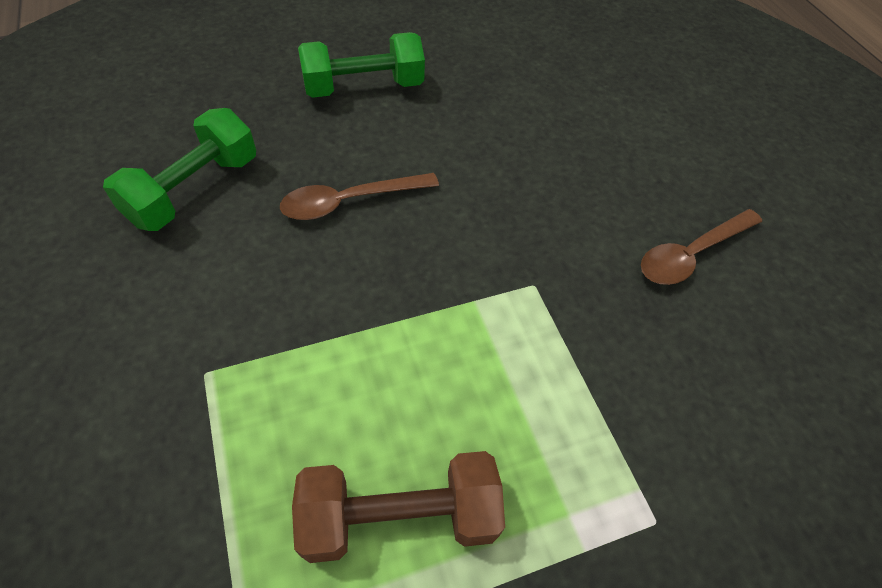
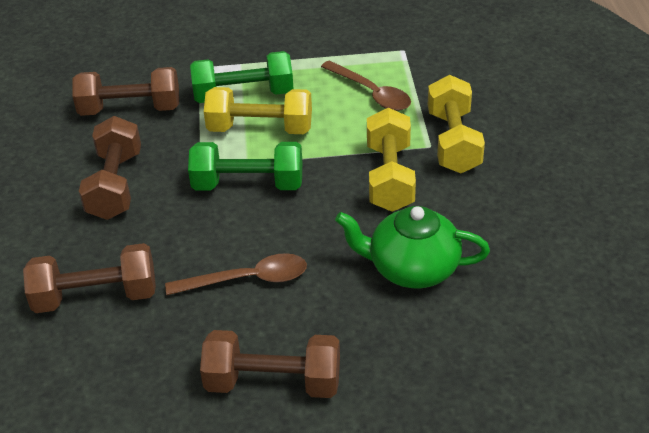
brown dumbbell: [292,451,505,563] = 1 -> [23,243,156,313] [73,67,179,116] [79,116,141,220] [200,330,340,398] = 4
green teapot: none = 0 -> [335,206,490,288] = 1
yellow dumbbell: none = 0 -> [204,87,312,134] [367,108,416,212] [428,75,485,173] = 3

